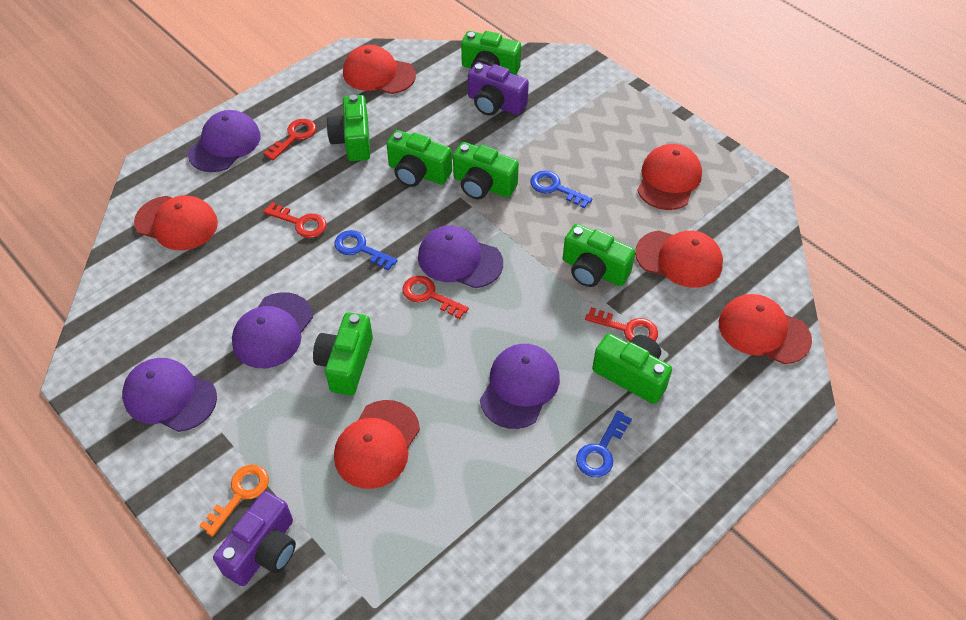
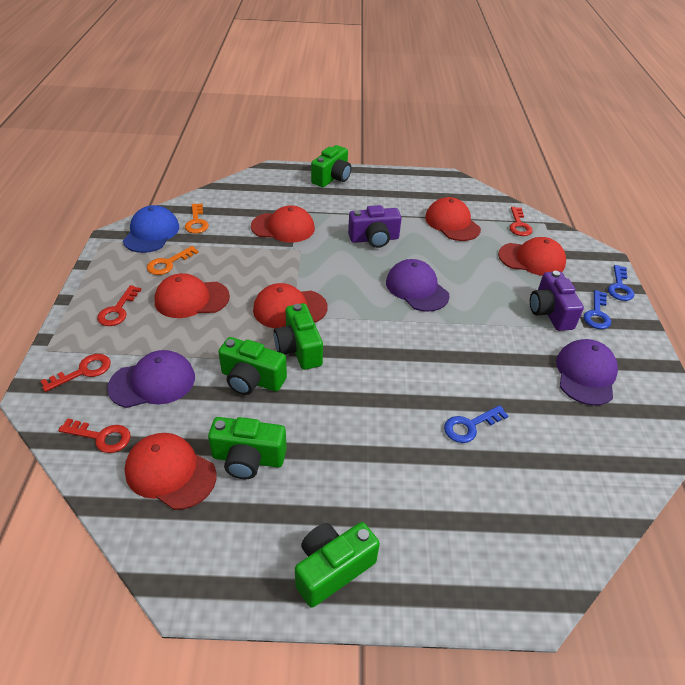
blue cap: none = 0 -> [123,205,179,253] = 1
green camera: [313,312,373,395] [327,94,370,161] [386,130,452,187] [453,142,519,199] [461,31,521,75] [563,224,635,287] [592,333,672,404] = 7 -> [208,417,287,479] [218,337,287,395] [274,303,323,370] [295,522,380,608] [311,145,351,187] = 5
orange key: [199,465,269,537] = 1 -> [147,246,199,275] [185,204,209,233] = 2
purple cap: [122,358,217,432] [187,110,261,172] [232,292,313,368] [418,226,503,288] [480,344,560,429] = 5 -> [107,350,195,408] [386,259,449,312] [556,339,618,406] = 3

